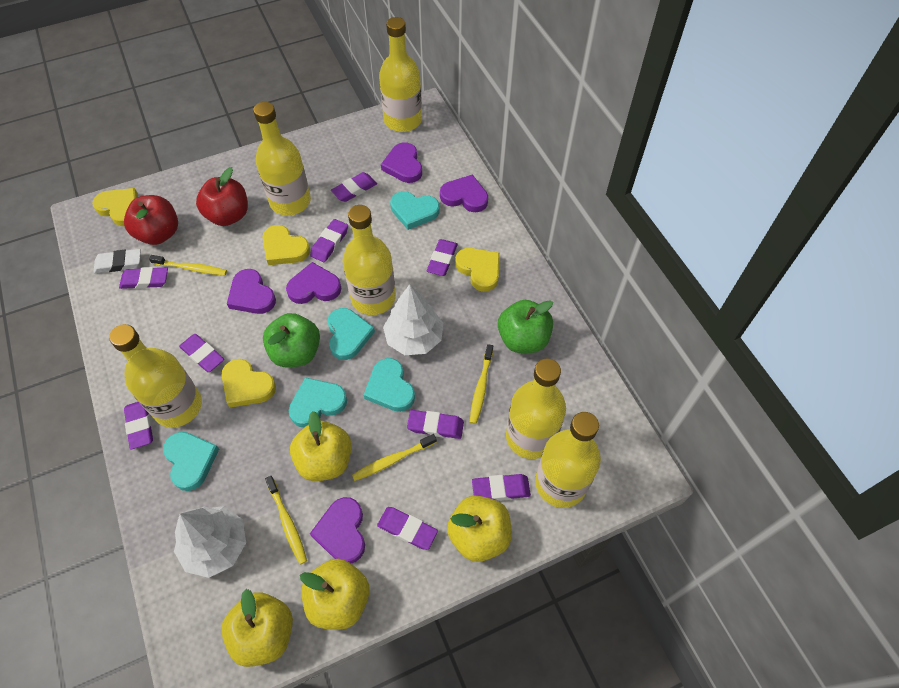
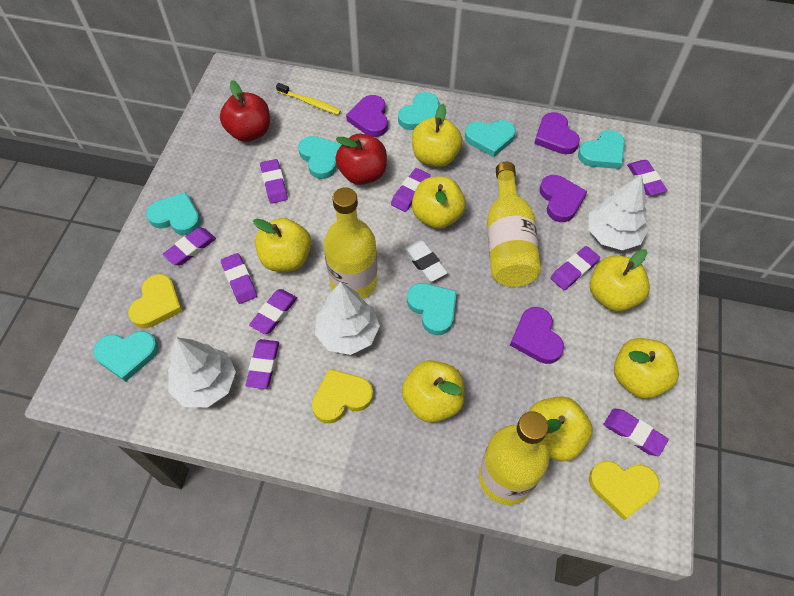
green apple: [263,313,320,367] [498,300,553,353] = 2 -> none = 0
purple heart: [227,269,276,314] [286,262,341,304] [310,497,365,563] [381,142,422,183] [440,174,488,212] = 5 -> [346,95,388,137] [510,307,564,364] [534,112,580,154] [540,175,587,222] = 4
turquoise heart: [163,432,219,491] [288,377,347,428] [327,308,375,360] [364,358,415,412] [390,191,440,230] = 5 -> [93,331,158,382] [146,192,201,235] [298,136,342,179] [398,92,439,130] [407,283,457,335] [465,120,516,157] [578,130,625,169] = 7
white tree: [174,506,246,578] [383,284,443,355] = 2 -> [168,337,236,408] [315,282,380,355] [588,174,648,250] = 3
yellow apple: [221,589,293,667] [290,411,352,481] [300,559,370,630] [447,495,512,562] = 4 -> [253,218,311,272] [402,360,465,423] [412,104,462,167] [412,176,466,229] [529,397,593,461] [590,249,650,312] [614,338,679,399] = 7
yellow bottle: [109,324,202,428] [253,102,311,216] [343,205,396,315] [379,17,422,132] [506,358,566,459] [535,412,601,508] = 6 -> [324,187,378,299] [479,411,549,505] [487,162,541,287] = 3
yellow heart: [92,188,138,226] [222,359,276,408] [262,225,310,265] [455,248,500,292] = 4 -> [128,274,183,329] [312,369,373,424] [589,461,660,520] = 3
yellow toothbrush: [149,255,227,275] [265,476,307,565] [352,434,437,481] [470,344,493,424] = 4 -> [276,83,341,115] = 1

